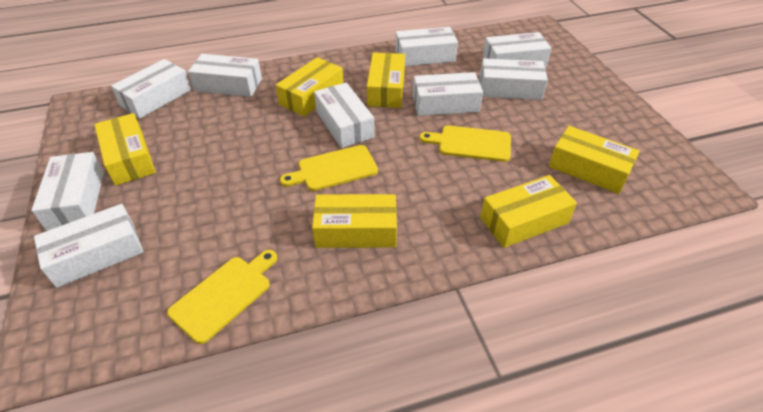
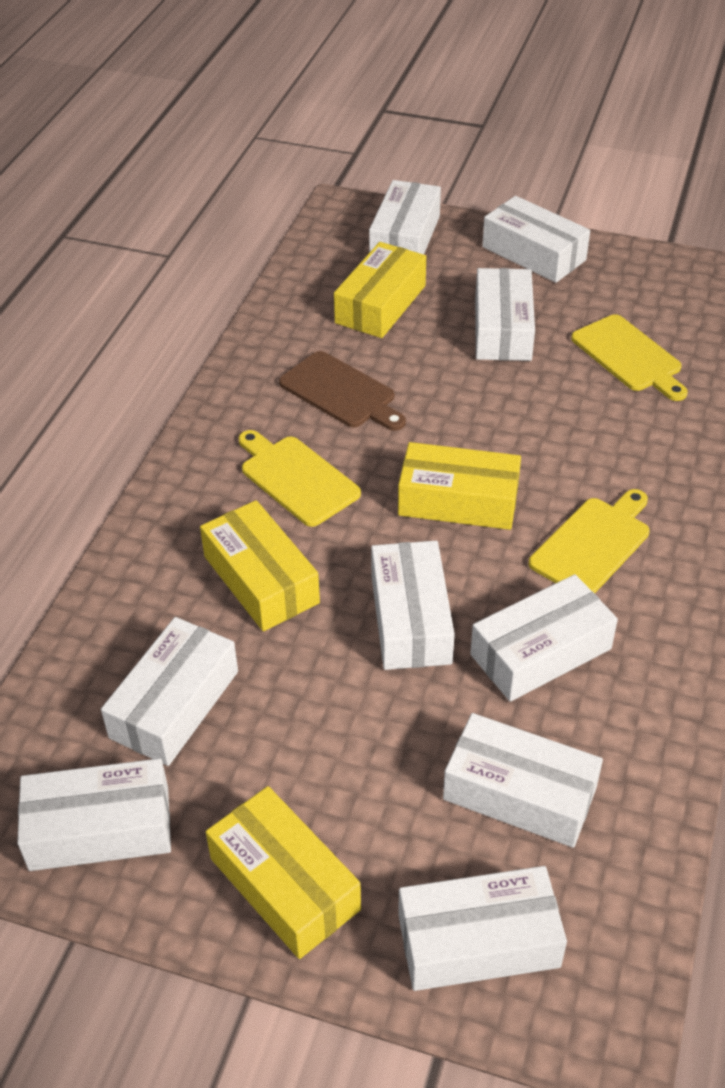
brown cutting board: none = 0 -> [279,351,406,431] = 1
yellow box: [94,113,156,186] [276,57,343,117] [312,194,397,248] [367,52,405,108] [480,175,577,248] [549,126,640,194] = 6 -> [200,500,320,631] [206,786,361,959] [334,242,426,338] [398,442,521,530] = 4

